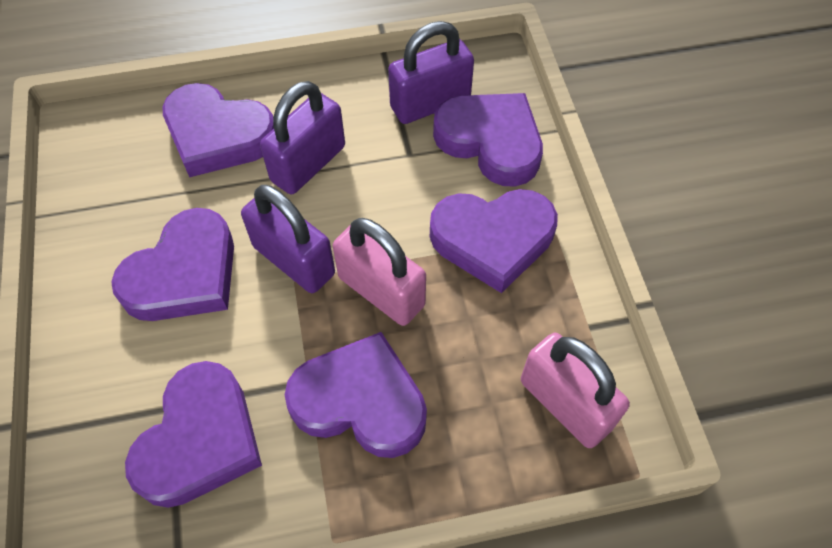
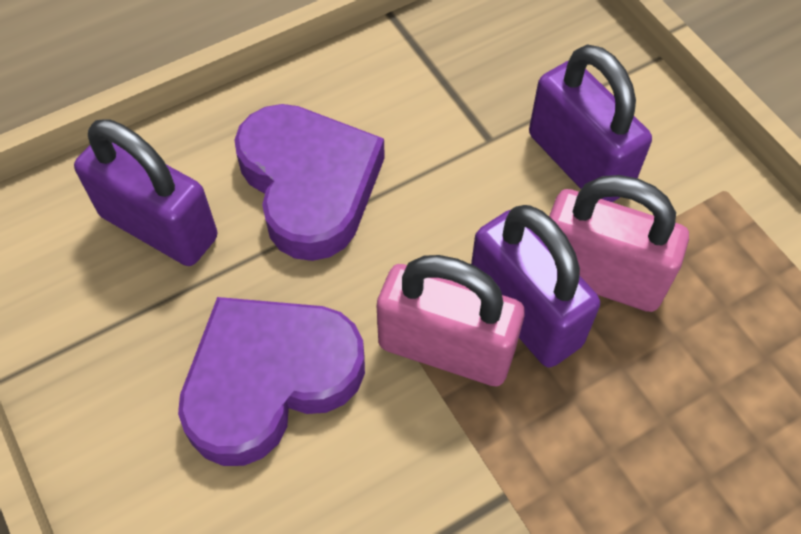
purple heart: [111,208,234,321] [125,361,262,508] [162,83,274,177] [285,332,427,458] [430,189,558,293] [433,93,543,187] = 6 -> [178,297,365,466] [235,104,385,261] = 2

